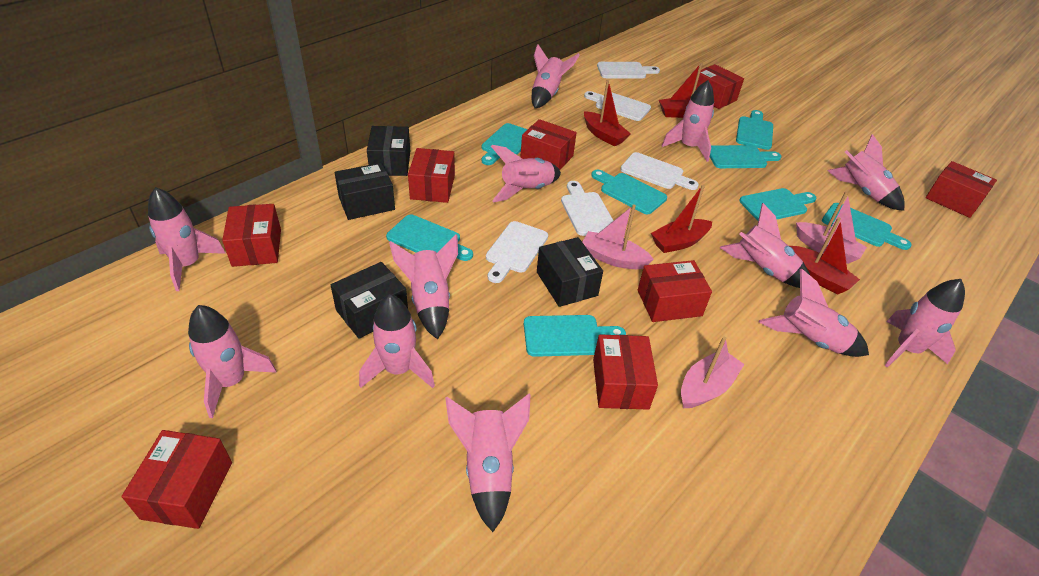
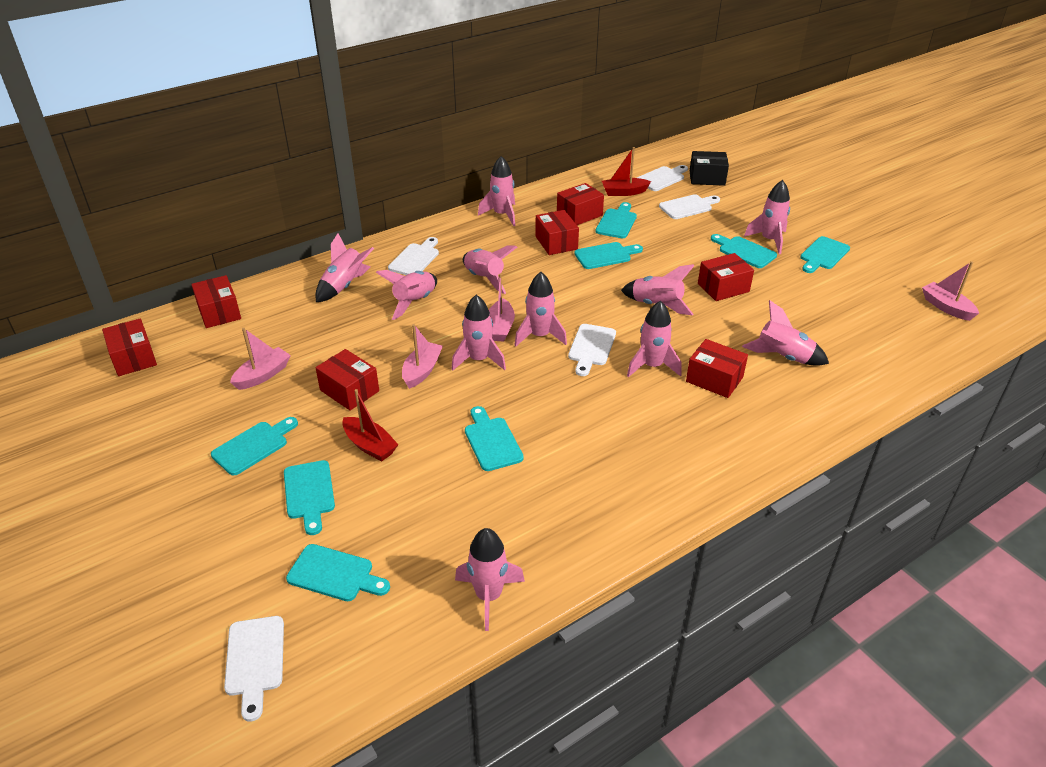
black box: [331,262,408,339] [334,163,395,220] [367,126,410,176] [537,237,603,307] = 4 -> [690,151,729,186] = 1
pink boat: [582,204,654,269] [681,336,744,408] [796,191,867,264] = 3 -> [230,328,291,390] [402,324,443,389] [489,273,515,341] [922,261,979,321] = 4
pink rocket: [148,187,226,291] [188,305,277,418] [359,294,435,388] [389,235,458,340] [445,394,531,532] [491,145,561,202] [532,44,580,108] [662,80,714,162] [720,203,810,288] [759,269,869,357] [828,134,905,211] [884,279,965,368] = 12 -> [315,233,374,302] [376,270,437,320] [452,295,506,371] [455,528,525,631] [463,245,517,294] [478,156,515,226] [514,272,567,347] [621,264,695,316] [627,301,682,377] [742,300,829,366] [744,180,790,254] = 11
red boat: [584,80,631,146] [651,185,712,253] [659,63,703,118] [790,217,860,295] = 4 -> [342,389,399,461] [602,147,651,196] = 2
red box: [122,430,232,529] [222,204,281,267] [408,148,455,203] [520,119,577,170] [593,334,658,410] [638,260,712,322] [691,64,744,109] [926,161,997,218] = 8 -> [102,318,157,376] [191,275,241,328] [315,349,379,411] [535,210,579,255] [557,183,604,225] [686,339,748,398] [698,253,754,301] = 7

